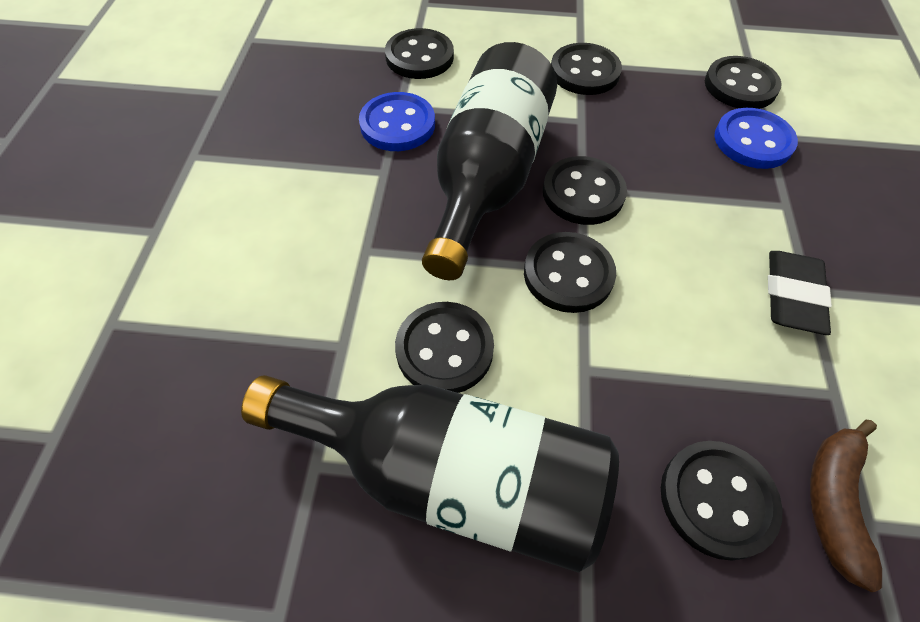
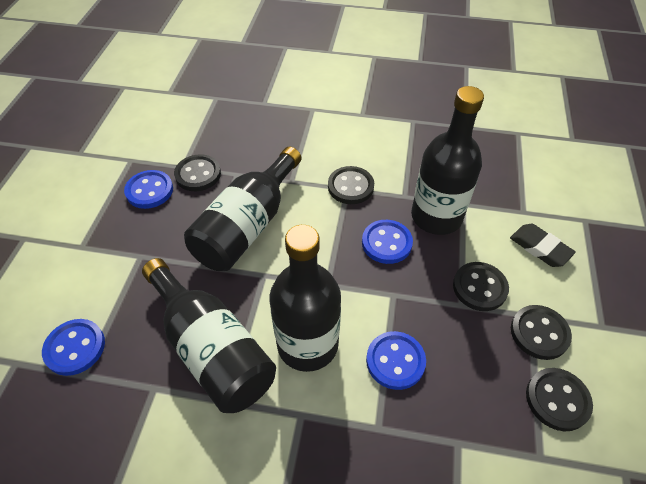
black bottle: [241,375,619,573] [422,42,557,280] = 2 -> [142,258,276,413] [184,146,301,271] [270,225,341,372] [411,86,484,235] = 4
black button: [385,28,454,79] [395,302,494,393] [524,232,616,313] [543,156,627,225] [551,43,622,95] [661,441,783,561] [705,56,782,109] = 7 -> [174,154,221,191] [328,166,374,204] [453,262,509,311] [511,305,572,360] [526,368,593,431] = 5
blue button: [359,92,435,151] [714,108,798,169] = 2 -> [42,319,105,376] [124,170,173,209] [362,220,413,264] [366,331,426,390] = 4
brown banana: [810,420,882,592] = 1 -> none = 0

